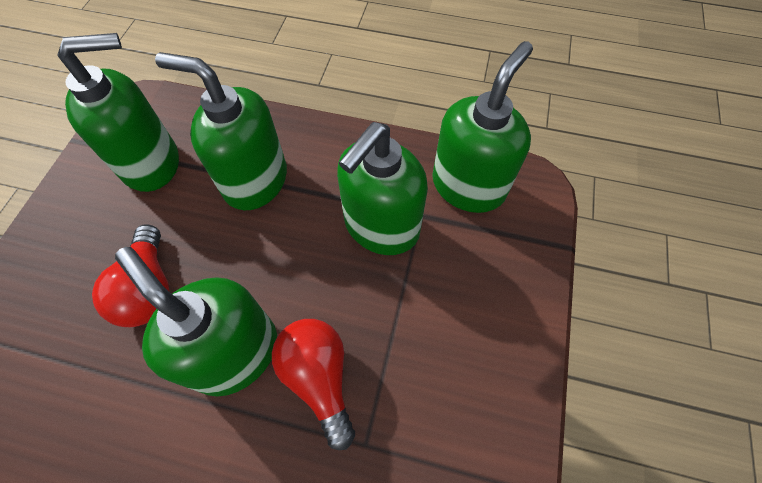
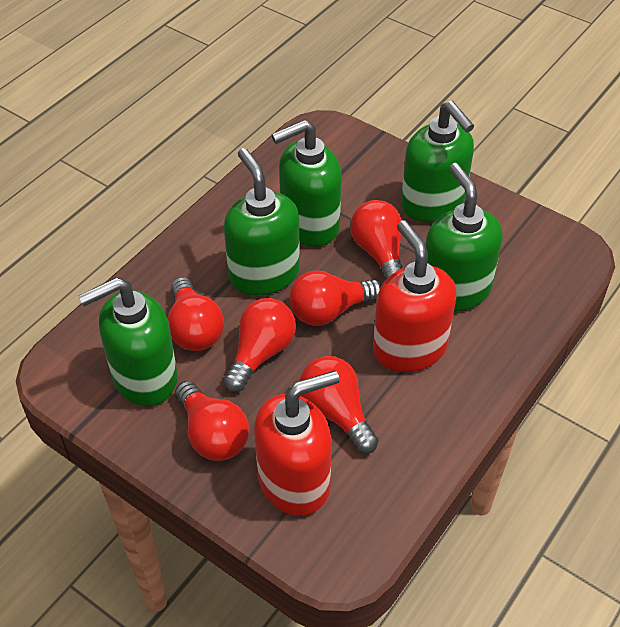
red light bulb: [92,224,169,327] [272,319,355,450] = 2 -> [168,277,224,351] [175,381,249,461] [224,298,296,392] [289,270,381,326] [300,356,379,454] [351,200,403,280] = 6
red soap dispenser: none = 0 -> [254,370,340,516] [373,220,457,372] = 2

